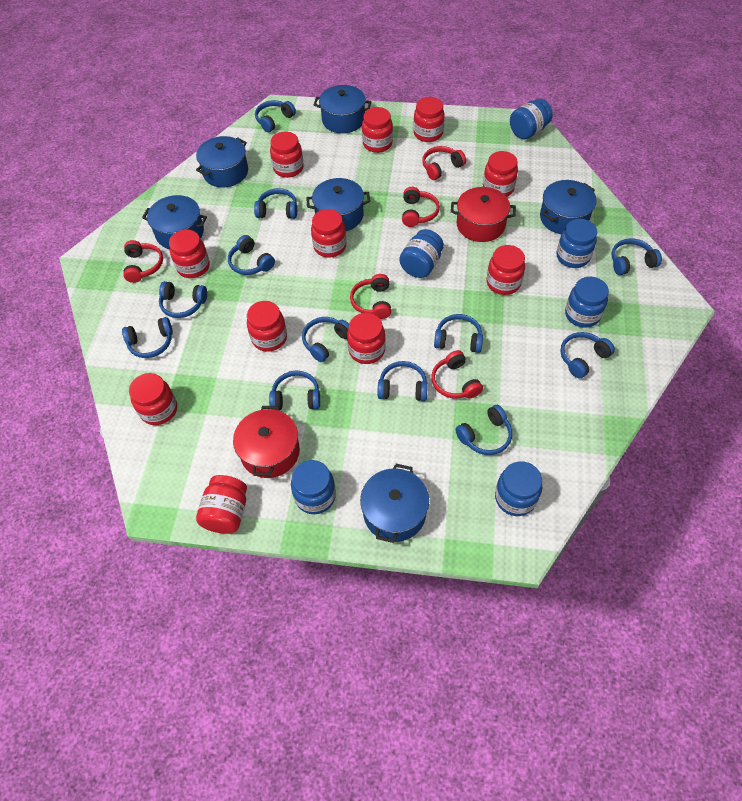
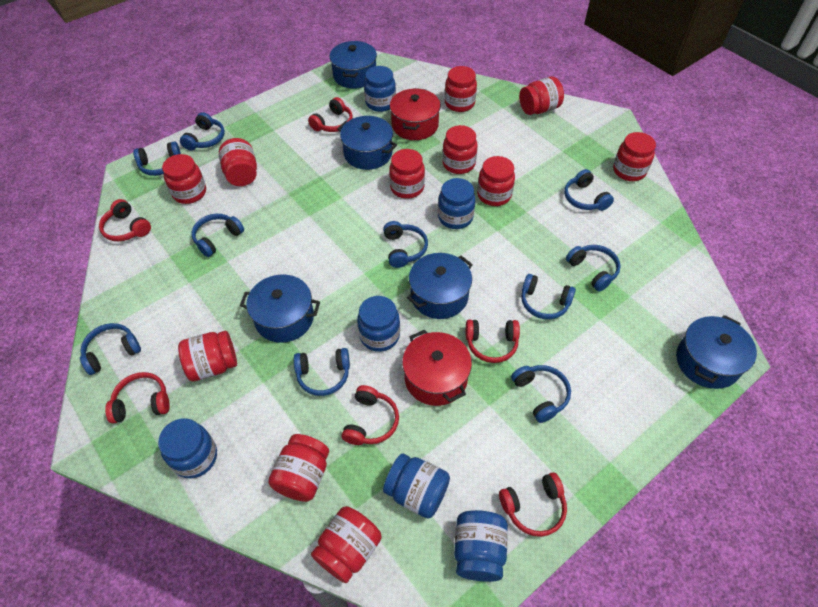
blue headphones: [122,317,173,358] [159,281,207,318] [228,235,275,275] [254,188,297,219] [255,100,296,132] [269,371,320,410] [302,317,349,362] [377,361,428,401] [434,314,483,353] [455,405,512,455] [560,332,615,378] [612,238,662,275] = 12 -> [80,323,141,375] [133,141,181,176] [180,112,225,151] [192,214,244,257] [294,348,350,396] [383,221,428,268] [511,365,571,423] [521,274,576,319] [564,169,614,211] [566,245,621,291] = 10
blue pot: [142,195,207,249] [196,136,248,187] [306,178,370,231] [314,85,371,133] [360,464,429,543] [540,180,597,234] = 6 -> [240,274,320,343] [329,41,377,89] [337,116,397,170] [407,253,473,319] [676,315,757,389] = 5
red headphones: [123,240,163,283] [350,274,391,319] [402,187,440,227] [422,146,466,180] [431,350,483,398] = 5 -> [99,199,151,241] [105,372,170,423] [308,97,353,132] [341,385,399,445] [466,320,520,363] [499,472,567,537] = 6

